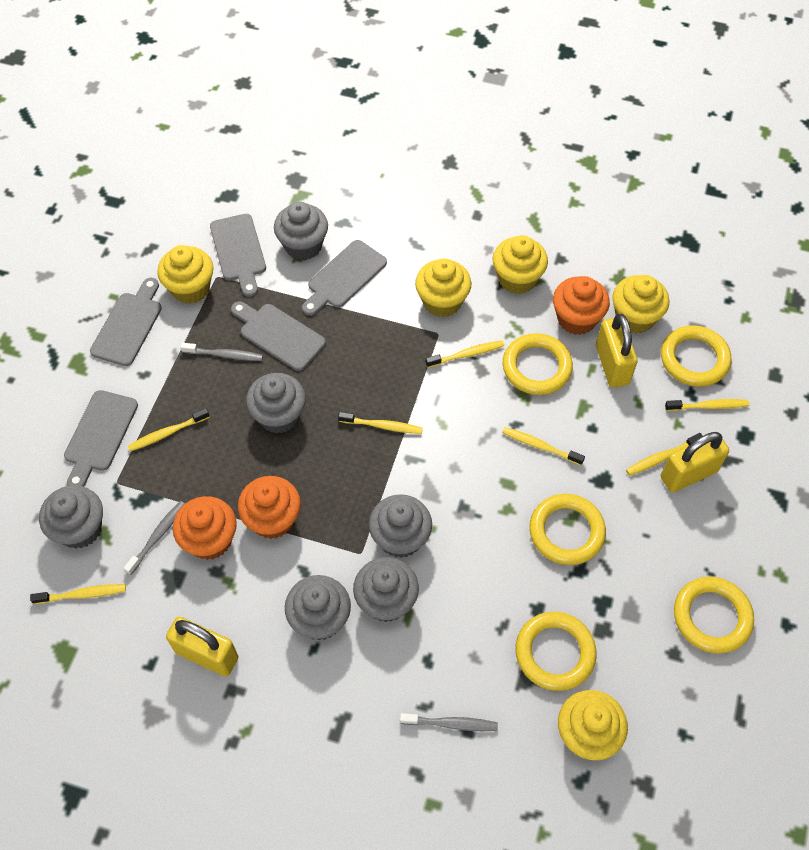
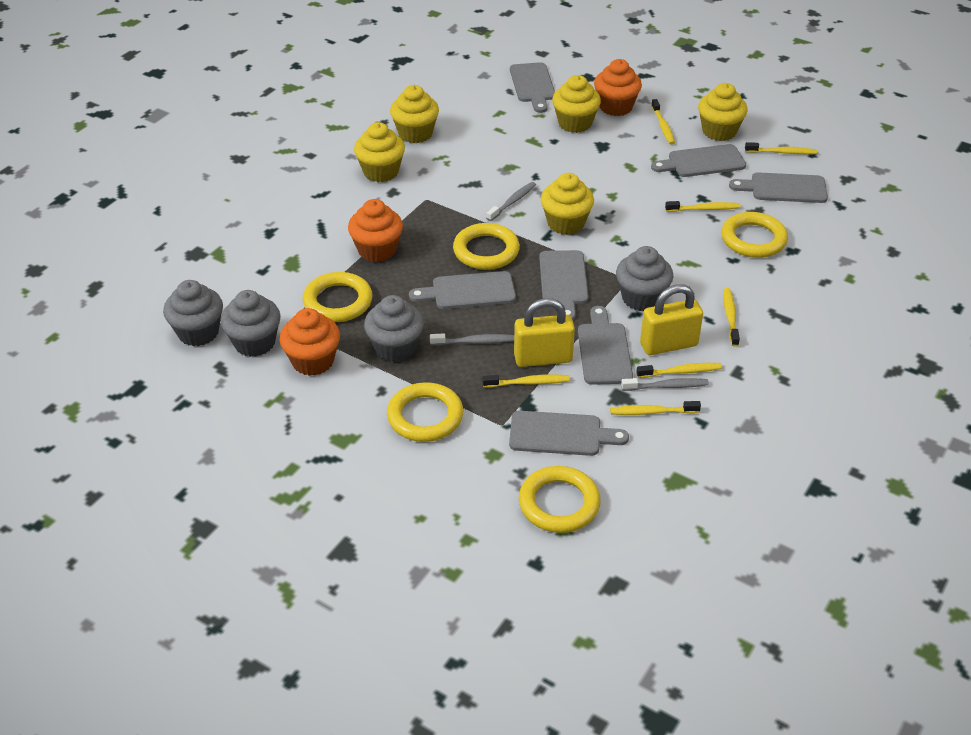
grey cupcake: [39,485,103,549] [246,373,306,433] [274,202,328,260] [285,575,351,640] [353,557,419,622] [369,494,432,558] = 6 -> [163,280,223,346] [220,290,281,357] [364,295,424,362] [616,246,673,311] = 4
grey cutting board: [64,390,138,487] [90,278,162,366] [210,214,266,297] [231,301,326,371] [302,240,387,316] = 5 -> [409,271,516,309] [509,411,629,456] [510,62,555,113] [539,250,589,320] [578,306,633,385] [651,144,746,177] [729,172,828,203] = 7
yellow padlock: [166,617,238,676] [596,314,638,388] [661,432,729,492] = 3 -> [514,298,575,367] [640,284,703,355] = 2

